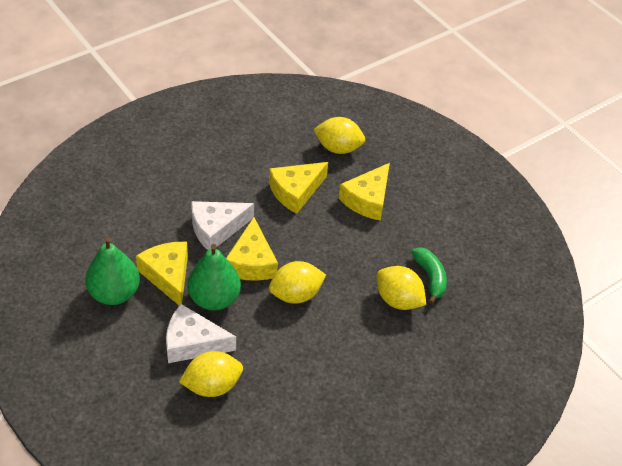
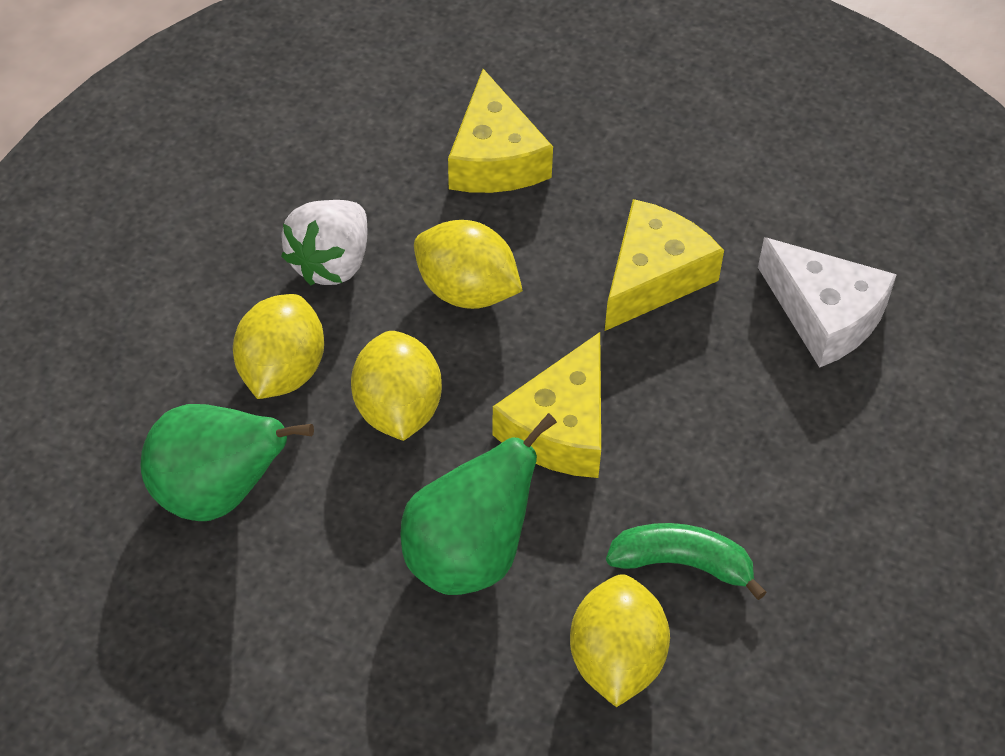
white cheese: [166,304,236,363] [191,201,254,250] = 2 -> [758,237,897,368] = 1
white strawberry: none = 0 -> [281,200,367,286] = 1
yellow cheese: [136,242,188,306] [226,217,278,281] [269,162,328,214] [339,163,390,221] = 4 -> [448,69,553,193] [492,332,601,478] [605,199,724,331] = 3

